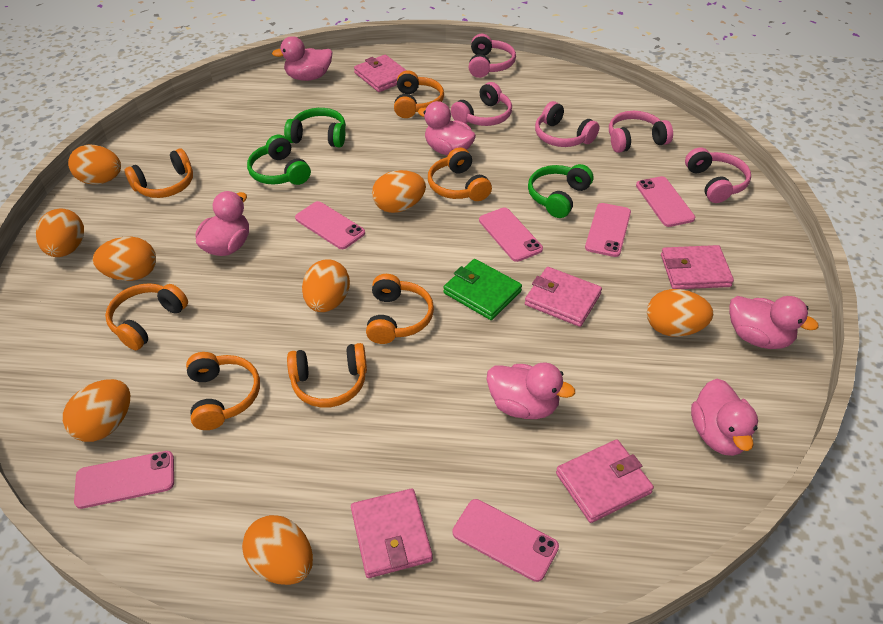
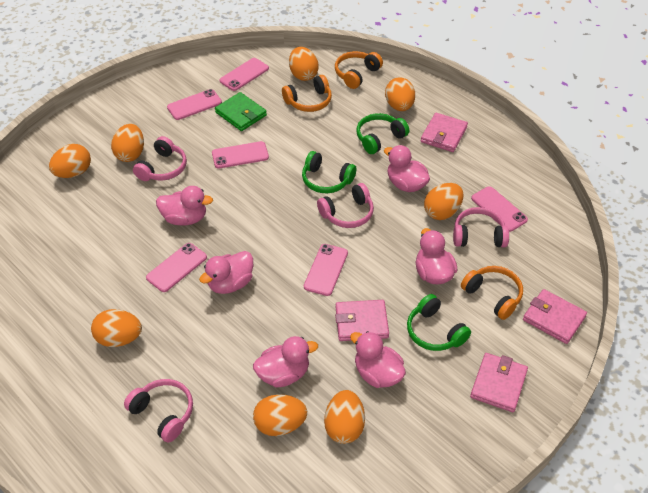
orange headphones: [105,283,188,350] [125,148,193,198] [186,352,260,430] [287,343,367,408] [366,274,434,344] [394,70,444,118] [428,147,492,201] = 7 -> [282,75,332,112] [335,51,383,89] [461,266,523,320] = 3
pink headphones: [451,82,512,126] [469,34,516,78] [535,101,599,147] [609,111,673,153] [685,147,751,203] = 5 -> [124,379,193,442] [133,136,187,181] [317,183,374,228] [453,207,509,247] = 4
pink wallet: [351,489,433,578] [354,55,407,92] [525,267,602,327] [556,439,654,523] [661,245,734,289] = 5 -> [335,300,389,341] [421,113,468,152] [470,353,528,412] [523,289,587,344] = 4

